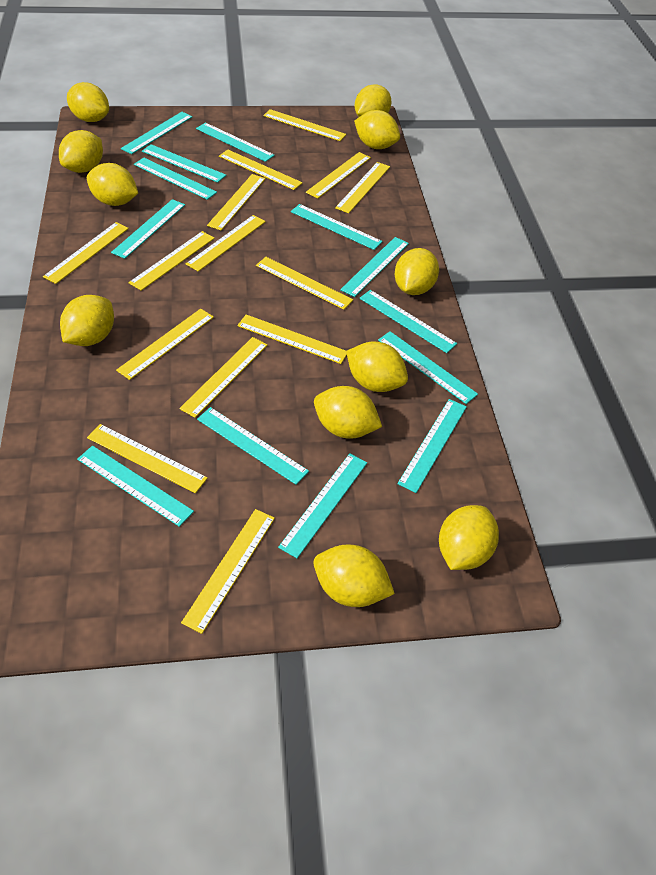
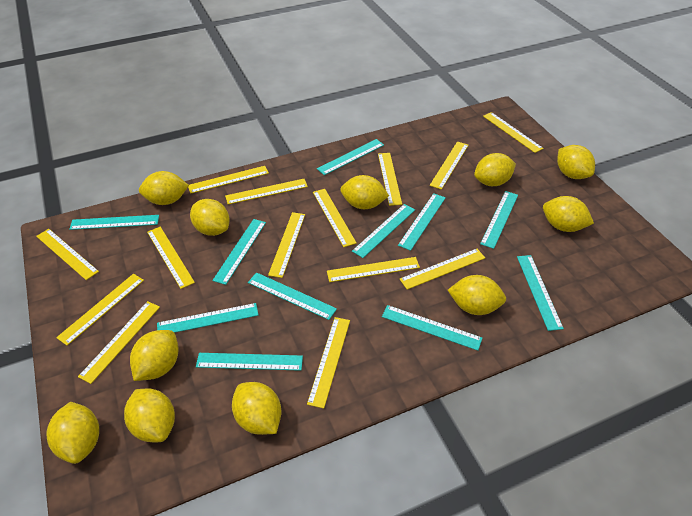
turquoise ruler: [77,446,194,527] [111,199,185,259] [121,112,193,154] [134,158,217,200] [142,144,226,183] [196,123,275,162] [197,407,309,485] [278,453,367,558] [291,204,382,250] [340,237,409,297] [359,290,457,353] [378,331,478,404] [397,399,467,493] = 13 -> [69,215,159,230] [157,303,258,333] [196,353,303,371] [212,219,266,285] [248,272,337,320] [317,139,384,175] [352,204,415,258] [382,305,482,351] [398,193,446,251] [480,191,518,249] [517,255,564,331] = 11

